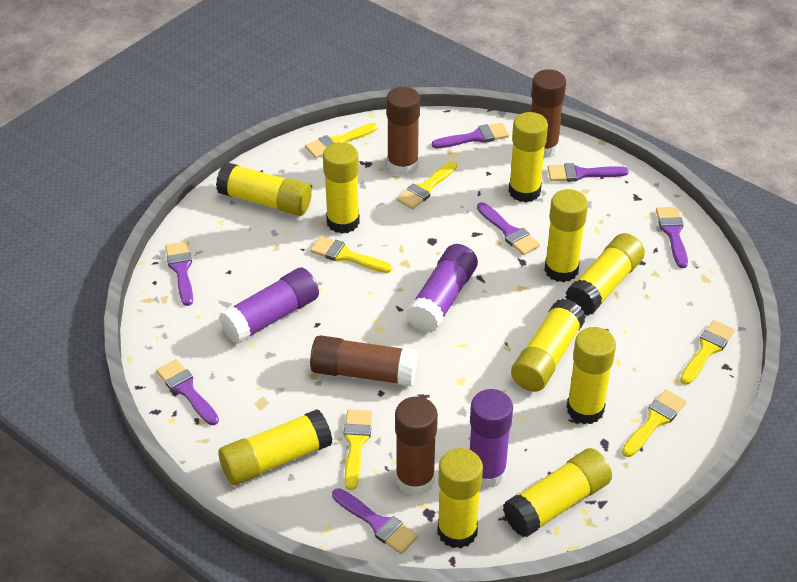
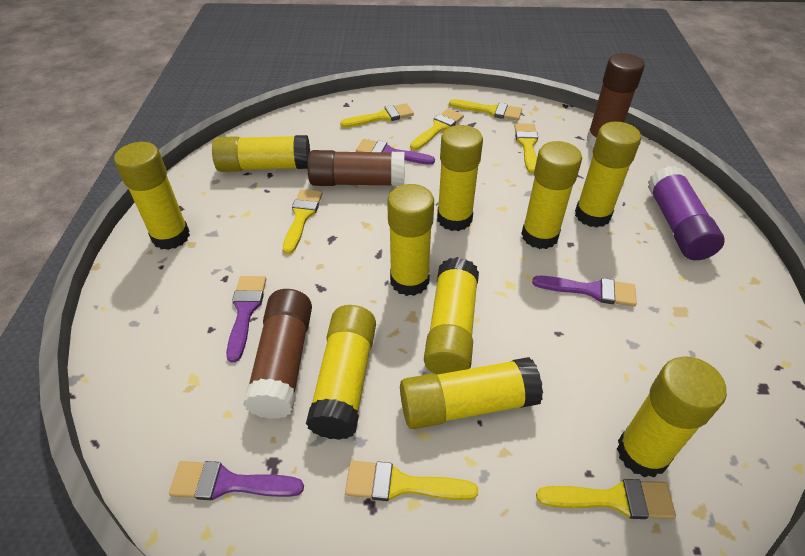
brown glue stick: [310,335,417,386] [386,87,420,176] [395,396,438,496] [531,69,566,158] = 4 -> [243,289,312,419] [307,150,405,186] [587,53,645,148] = 3
purple brush: [156,359,219,425] [165,241,193,306] [332,488,418,554] [432,123,509,148] [477,202,540,255] [548,163,629,182] [656,207,688,268] = 7 -> [169,461,304,500] [226,276,266,363] [356,139,435,165] [532,276,637,307] = 4
purple glue stick: [219,267,319,344] [406,244,478,333] [470,389,513,488] = 3 -> [648,166,725,260] = 1
yellow brush: [305,123,378,158] [310,236,392,273] [344,409,372,490] [397,161,457,209] [622,389,686,457] [680,320,735,385] = 6 -> [283,189,322,254] [340,103,414,128] [345,461,478,501] [410,109,464,150] [449,99,522,121] [514,123,538,174] [536,479,676,519] = 7

